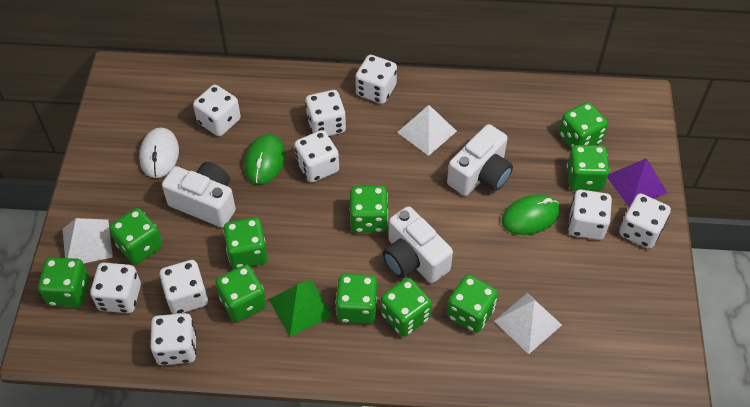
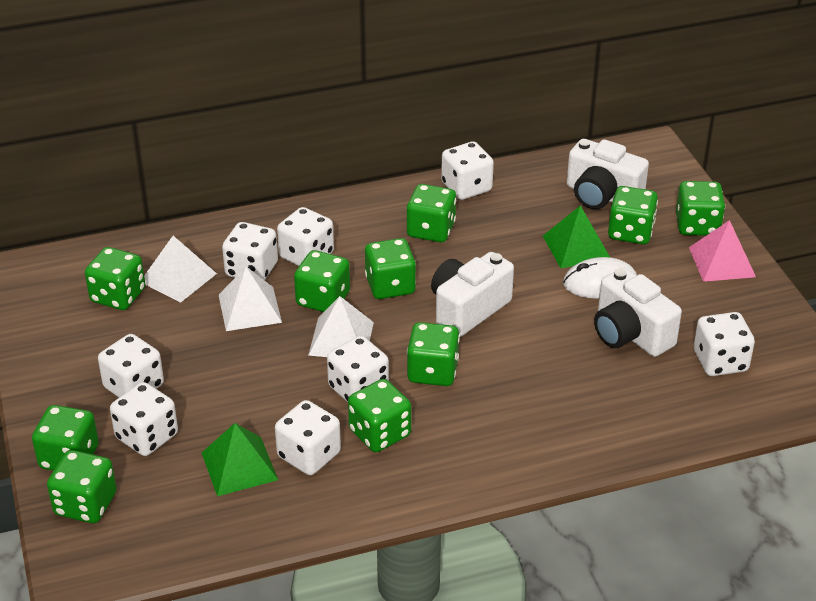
green mouse: [244,134,285,184] [502,194,560,235] = 2 -> none = 0
green pyramid: [269,279,333,337] = 1 -> [202,423,278,496] [543,205,610,268] = 2
pink pyramid: none = 0 -> [689,220,756,282] = 1
purple pyramid: [608,158,667,207] = 1 -> none = 0
white dice: [90,263,141,313] [150,313,196,365] [159,260,208,314] [193,85,241,136] [294,130,339,183] [305,90,346,136] [355,55,397,104] [568,190,612,240] [620,194,671,249] = 9 -> [98,334,164,397] [110,382,178,456] [222,222,278,280] [275,400,341,475] [277,207,334,266] [327,336,389,402] [441,141,494,200] [694,312,755,376] = 8

